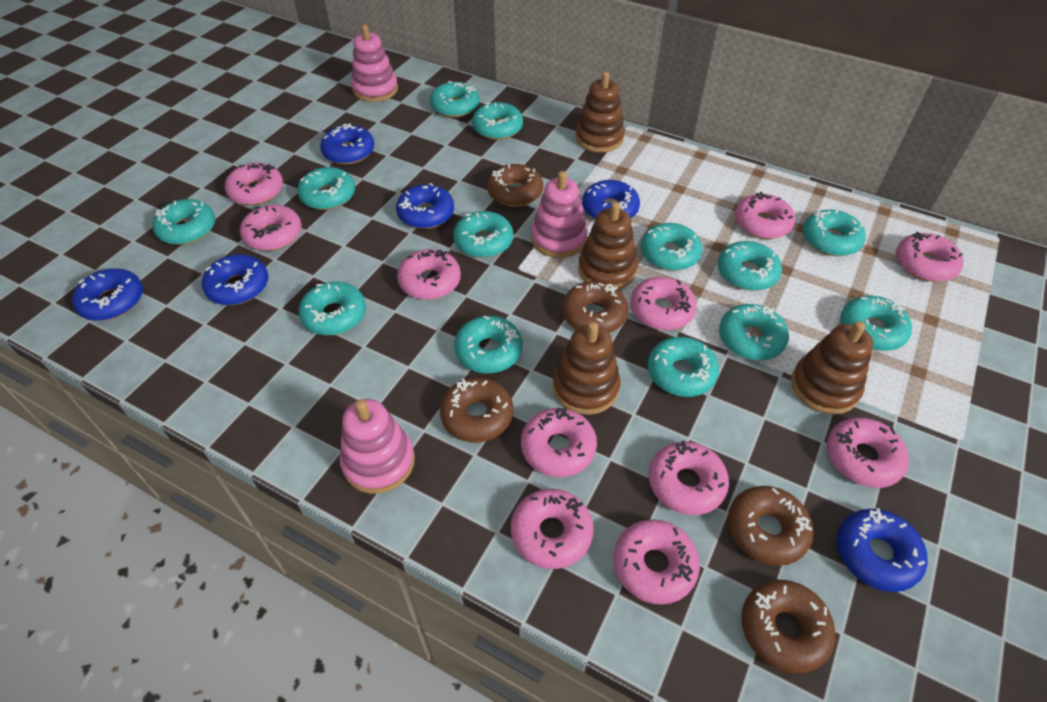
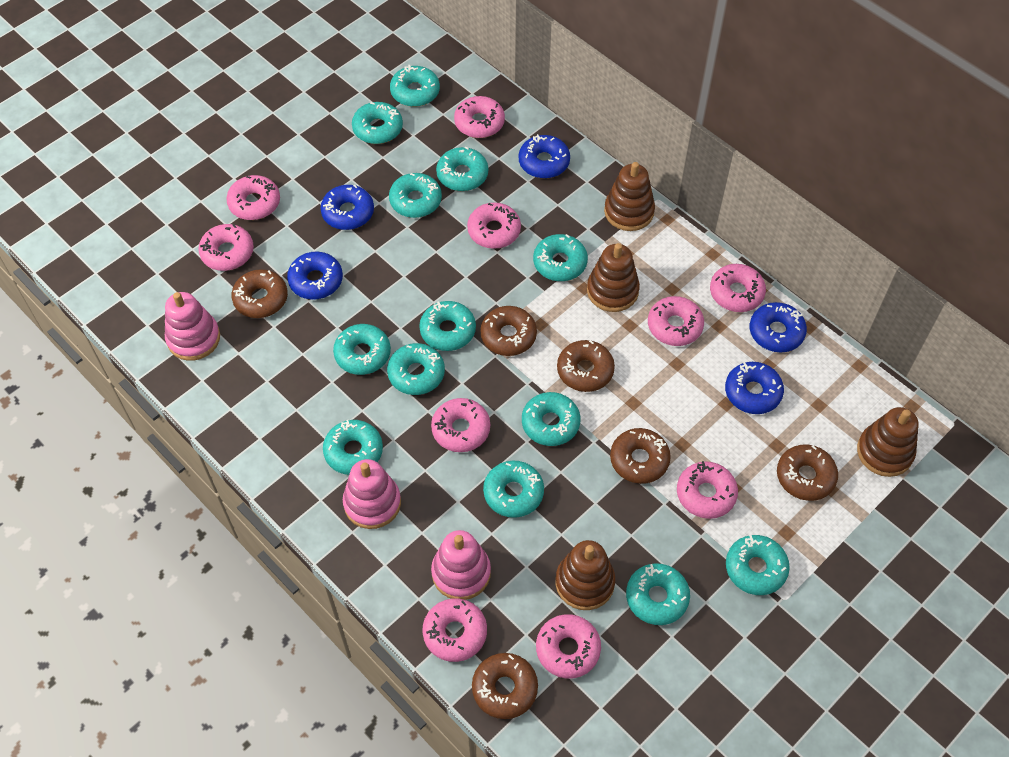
blue donut: [72,268,143,321] [202,254,268,305] [320,123,374,164] [396,183,454,229] [582,180,640,219] [837,508,927,592] = 6 -> [287,252,343,300] [321,184,374,230] [519,134,570,178] [725,362,784,414] [750,302,807,352] = 5
brown donut: [440,377,513,442] [487,164,543,207] [562,281,628,333] [728,486,813,566] [741,579,836,674] = 5 -> [231,269,288,318] [472,653,538,719] [480,306,537,356] [557,340,615,392] [610,428,671,484] [777,444,838,501] = 6
pink donut: [225,163,283,205] [240,205,302,251] [397,249,461,300] [511,489,594,569] [521,407,597,477] [613,519,700,605] [630,277,697,330] [649,440,729,515] [735,192,795,239] [827,417,909,488] [896,232,963,282] = 11 -> [198,224,254,271] [226,175,280,220] [422,598,487,662] [431,398,490,452] [454,96,505,138] [467,202,521,249] [536,614,601,679] [648,296,704,346] [677,461,738,519] [710,264,766,312] = 10

